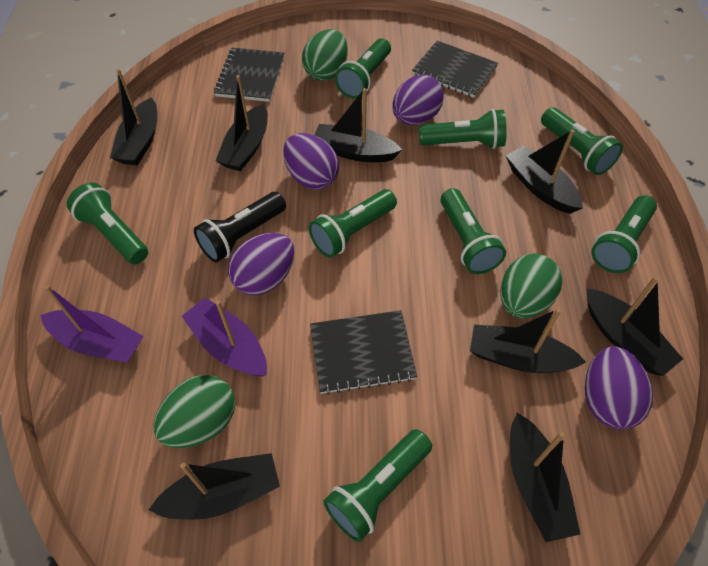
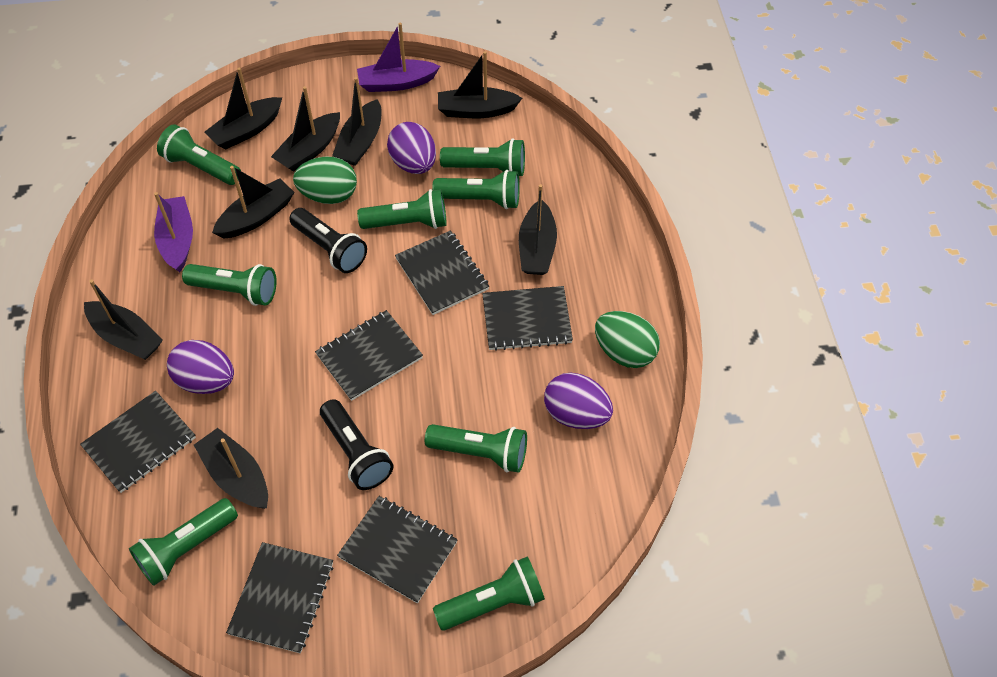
black flashlight: [194,192,286,262] = 1 -> [289,208,367,273] [320,399,394,490] = 2
black notebook: [214,48,284,102] [310,310,417,395] [412,41,498,98] = 3 -> [80,391,196,493] [226,542,334,653] [315,310,423,401] [337,496,458,603] [395,230,489,315] [482,286,573,351] = 6
green egg: [154,375,235,448] [302,29,348,81] [501,253,562,318] = 3 -> [293,156,357,204] [595,311,660,368] = 2
purple egg: [228,233,295,295] [283,133,339,190] [392,75,444,125] [585,346,653,429] = 4 -> [167,340,234,394] [387,122,436,174] [544,373,613,429] = 3

